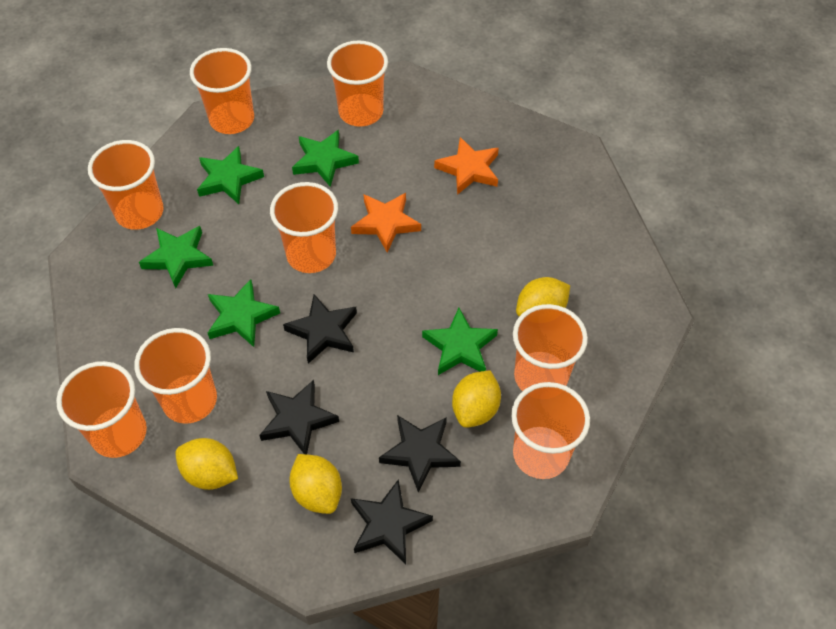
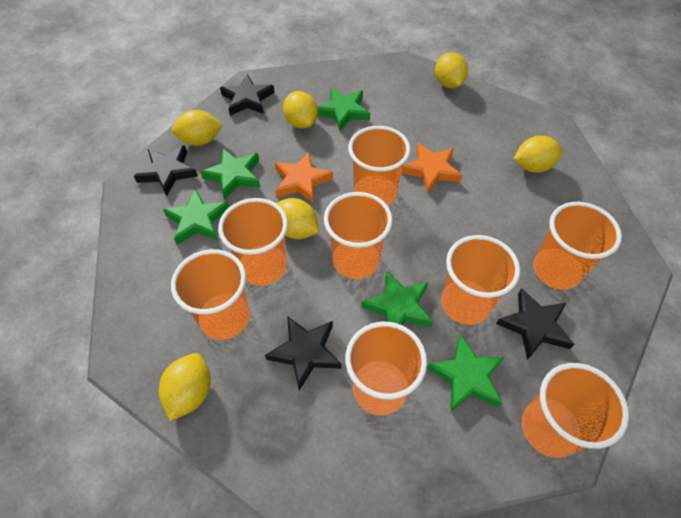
yellow lemon: [175,438,238,490] [289,454,342,514] [452,370,501,428] [516,277,570,317] = 4 -> [159,353,211,421] [172,110,223,146] [276,198,319,239] [283,91,318,129] [435,52,468,88] [514,136,563,173] = 6

